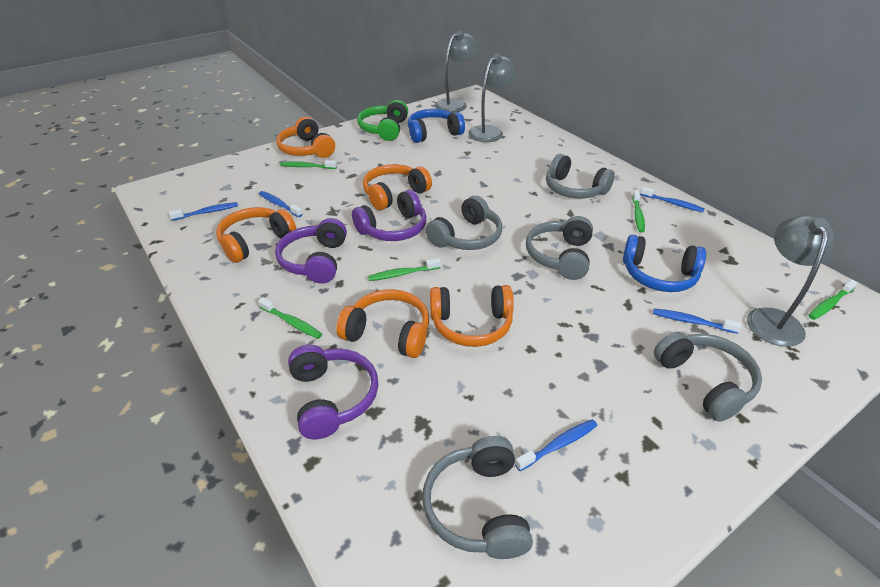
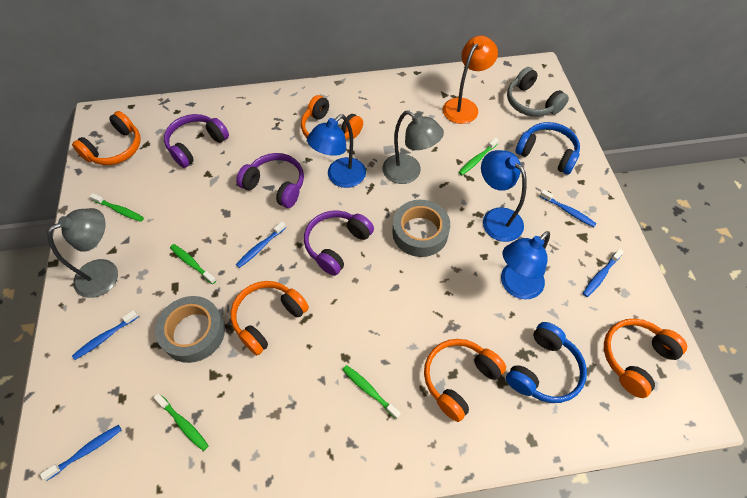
blue lamp: none = 0 -> [307,115,366,188] [481,150,527,242] [501,231,550,299] = 3
green headphones: [357,100,408,141] = 1 -> none = 0
grey headphones: [422,436,533,559] [426,196,502,250] [526,216,593,280] [546,154,615,199] [654,332,762,422] = 5 -> [507,67,569,116] = 1
grey lamp: [435,31,479,113] [468,54,517,142] [747,215,834,347] = 3 -> [47,208,118,298] [382,110,444,184] = 2
grey tape: none = 0 -> [155,296,225,363] [392,200,450,257] = 2
orange lamp: none = 0 -> [443,36,498,124] = 1

